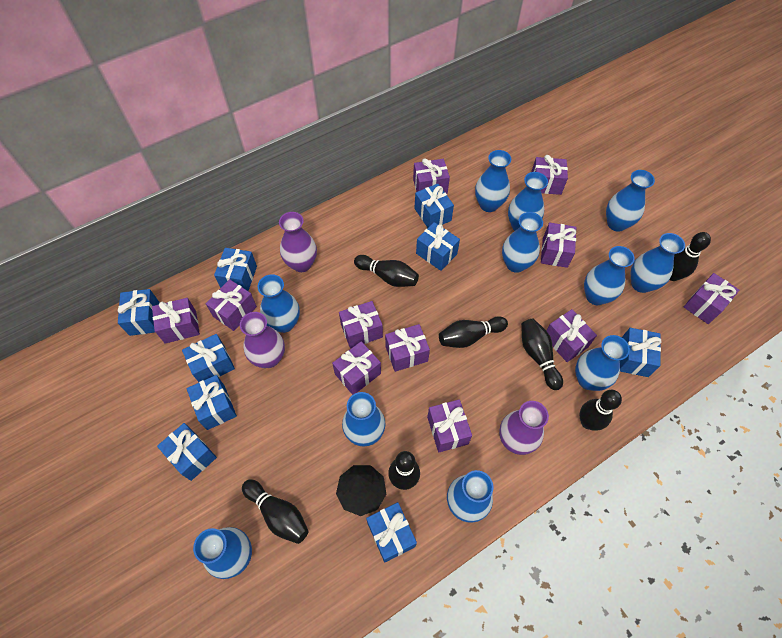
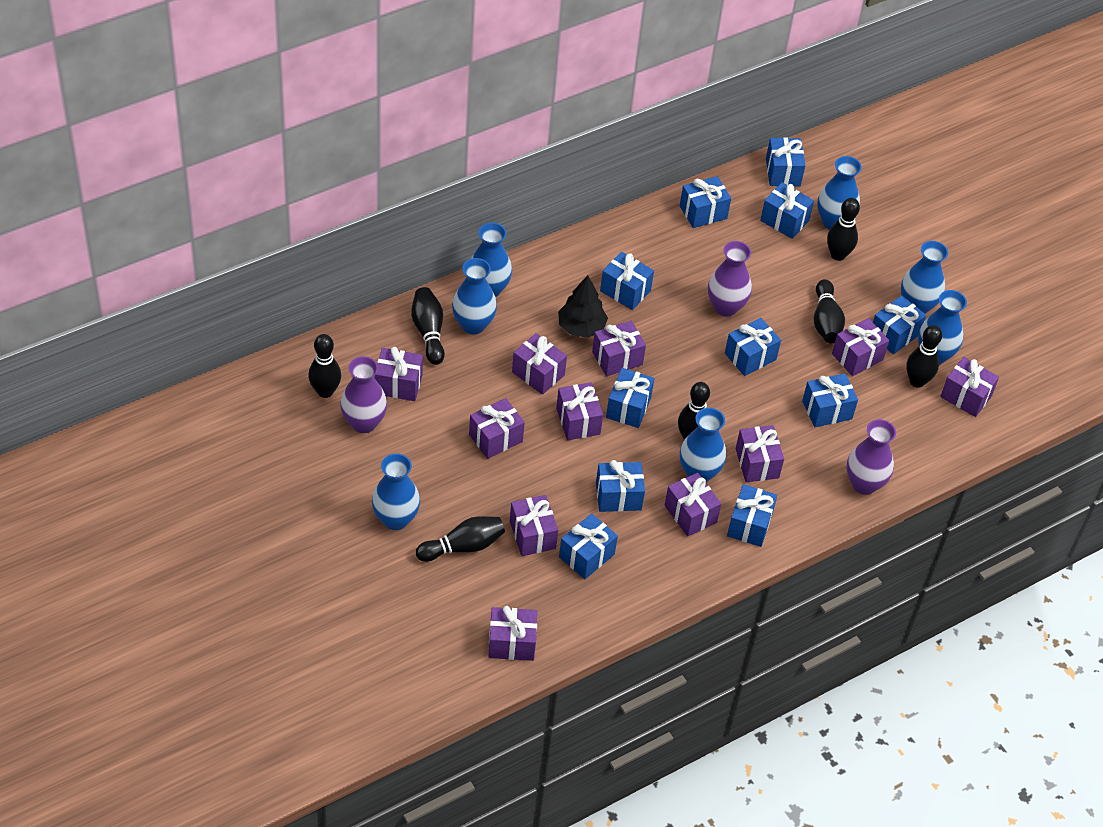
blue gift: [118,289,160,336] [157,423,217,481] [182,334,235,382] [186,375,237,430] [214,248,257,291] [366,502,417,563] [414,183,454,228] [416,222,460,271] [620,328,661,377] = 9 -> [559,514,618,579] [596,460,645,512] [600,252,654,310] [606,368,654,428] [680,176,731,228] [725,318,781,376] [727,484,777,547] [760,182,814,239] [766,138,805,186] [802,374,858,427] [873,295,926,354] = 11
blue vase: [193,527,252,579] [258,274,300,333] [342,392,386,446] [447,470,493,523] [475,150,511,212] [502,212,543,273] [508,172,548,231] [575,335,630,391] [584,246,635,305] [606,170,655,232] [631,233,685,293] = 11 -> [372,453,420,530] [452,258,497,334] [471,223,512,297] [680,408,726,482] [817,156,862,230] [901,241,948,314] [918,290,967,365] = 7

